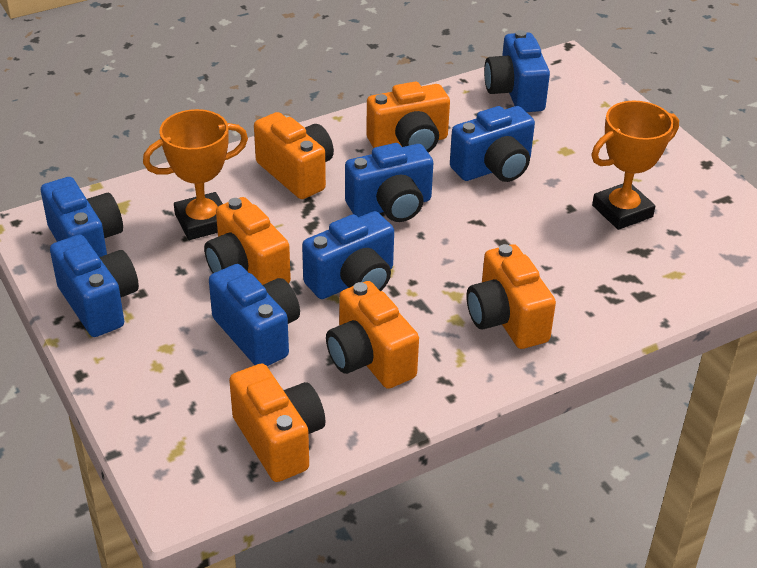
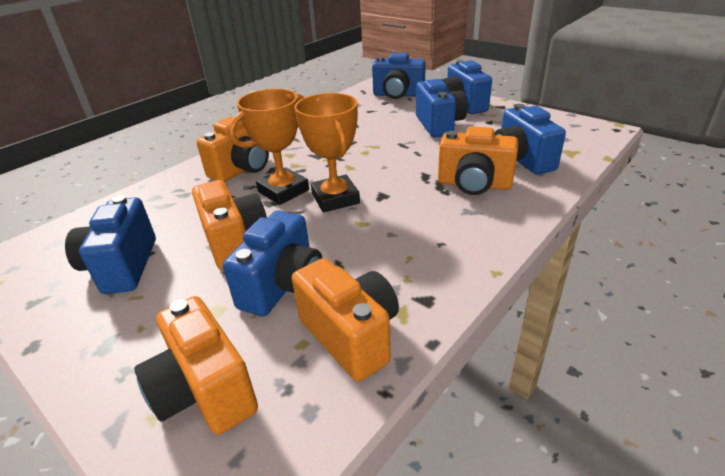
blue camera: [41,177,123,257] [50,234,139,337] [209,264,300,366] [302,211,394,299] [345,143,433,222] [450,106,535,182] [484,30,550,112] = 7 -> [65,195,156,294] [223,210,322,316] [372,53,426,99] [416,79,467,138] [441,60,492,114] [494,104,566,175] = 6
orange camera: [204,197,291,285] [229,364,325,482] [254,112,334,199] [326,281,419,389] [366,82,450,153] [466,244,556,349] = 6 -> [134,296,258,435] [192,180,267,270] [196,117,269,182] [292,258,399,382] [438,126,518,195] = 5

